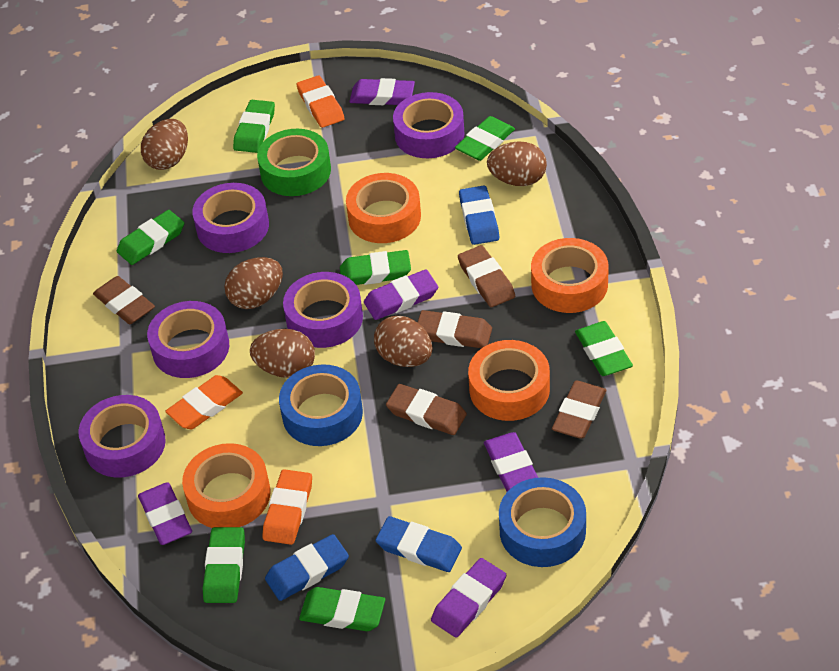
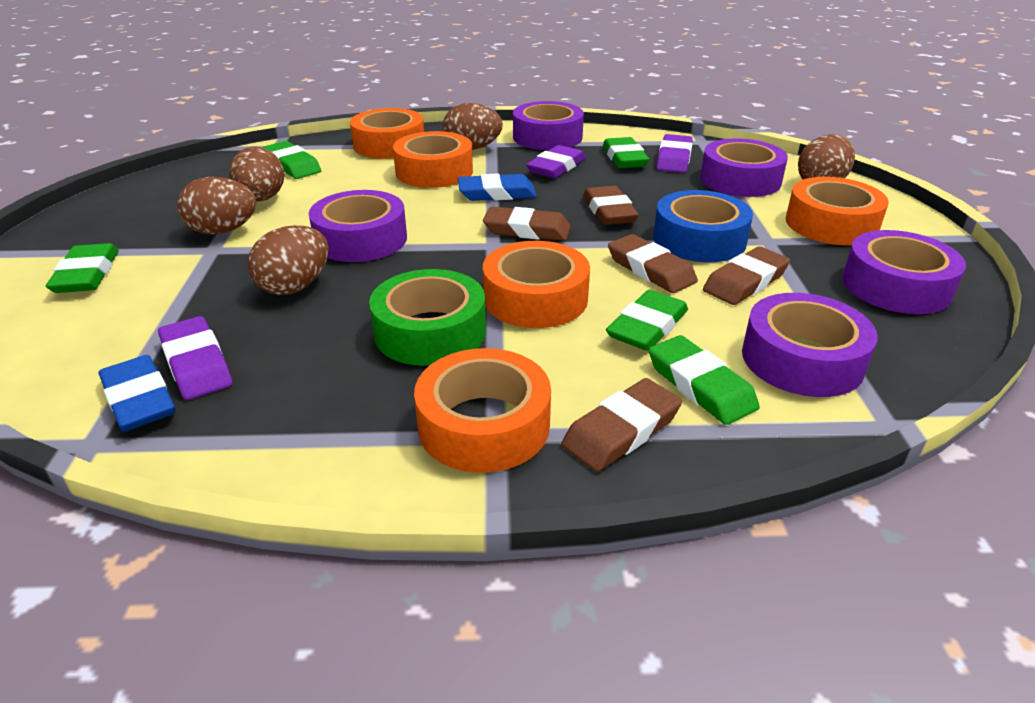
blue eraser: [265,534,349,601] [376,516,462,572] [459,185,499,245] = 3 -> [98,355,175,432] [458,174,537,201] = 2
blue tape: [279,364,363,446] [499,477,586,567] = 2 -> [653,190,753,262] = 1
green eraser: [117,210,184,265] [203,527,245,603] [233,100,275,153] [299,587,385,631] [340,250,411,285] [455,116,515,161] [575,321,633,376] = 7 -> [46,243,119,293] [262,141,321,179] [603,137,649,168] [606,290,688,351] [649,335,760,425] = 5
orange eraser: [165,375,243,429] [262,469,312,545] [297,75,345,128] = 3 -> none = 0
orange tape: [182,443,271,528] [346,173,421,243] [468,340,550,421] [531,238,609,313] = 4 -> [350,108,424,159] [393,131,473,188] [414,348,551,473] [483,241,590,328] [786,177,889,245] = 5
purple eraser: [138,482,192,545] [349,78,415,105] [364,269,438,320] [431,558,506,638] [484,432,538,492] = 5 -> [158,316,232,400] [526,145,586,178] [656,134,693,173] = 3

